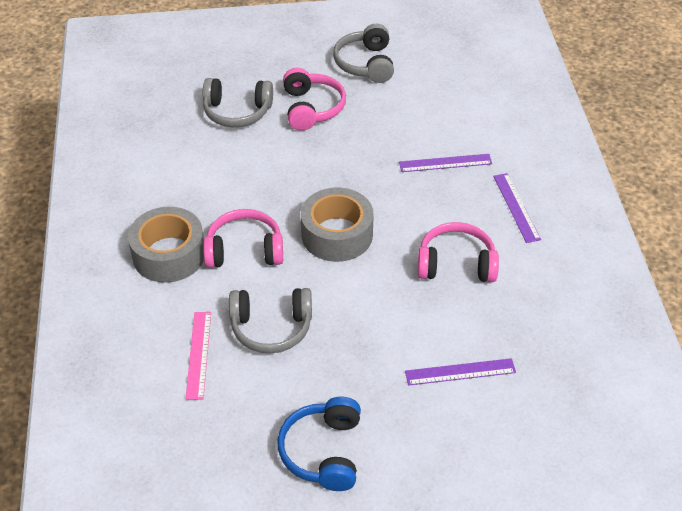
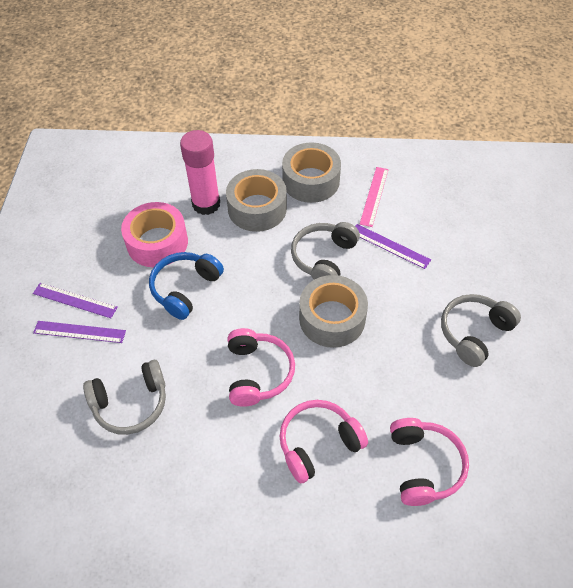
grey tape: [128,207,204,283] [301,187,374,262] = 2 -> [226,169,287,232] [282,142,341,203] [299,275,368,348] = 3
pink glue stick: none = 0 -> [180,130,220,215] = 1
pink tape: none = 0 -> [121,202,188,267] = 1

